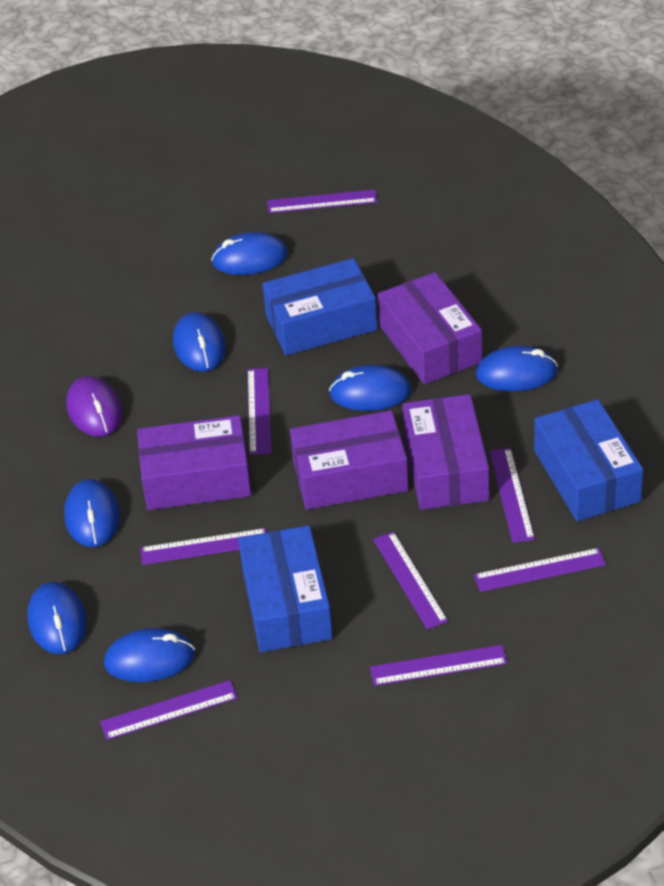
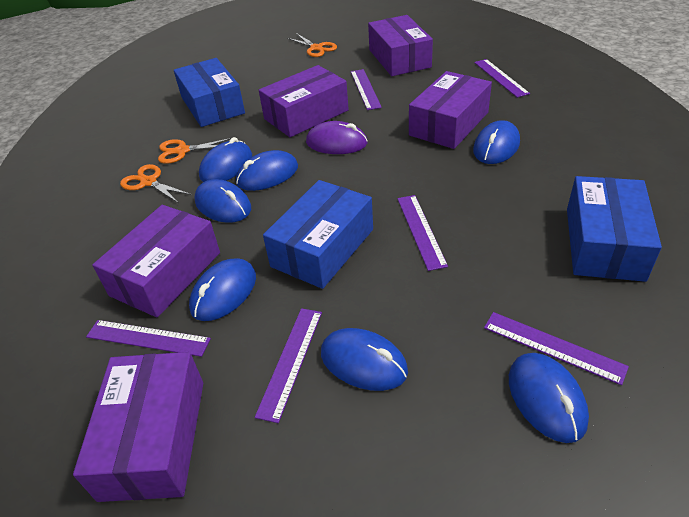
orange scissors: none = 0 -> [120,164,192,203] [158,138,231,164] [287,33,337,57] = 3
purple box: [137,415,251,510] [290,410,409,510] [378,272,482,385] [403,394,489,510] = 4 -> [73,352,203,502] [92,205,220,317] [259,65,349,137] [368,15,433,76] [409,71,492,149] = 5
purple ruler: [100,680,238,740] [140,528,267,565] [248,368,271,455] [267,190,377,213] [370,645,507,686] [373,532,448,630] [474,548,606,592] [489,448,535,543] = 8 -> [86,320,211,357] [255,308,322,423] [351,69,382,110] [397,195,448,271] [474,59,530,98] [484,312,629,385] = 6

